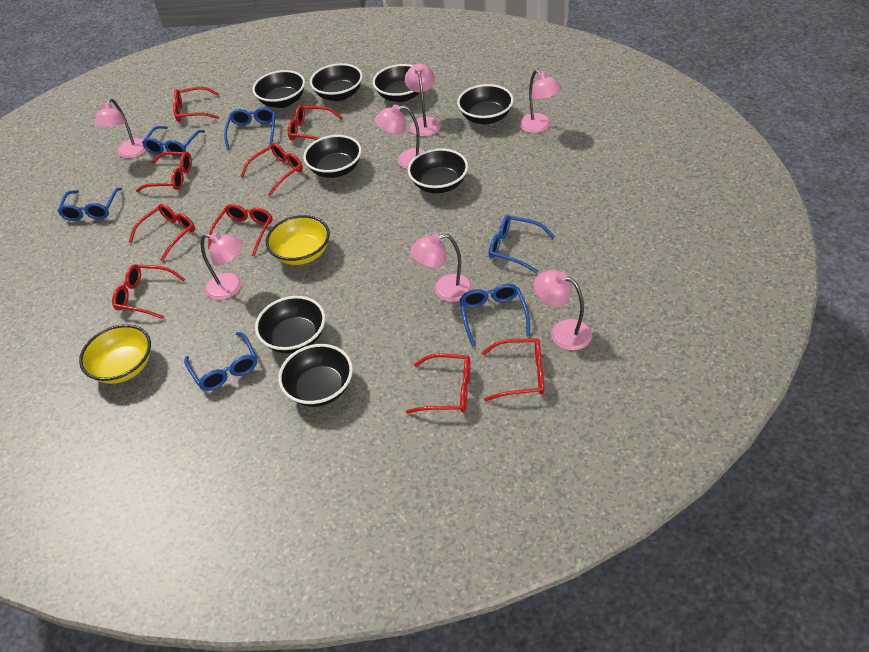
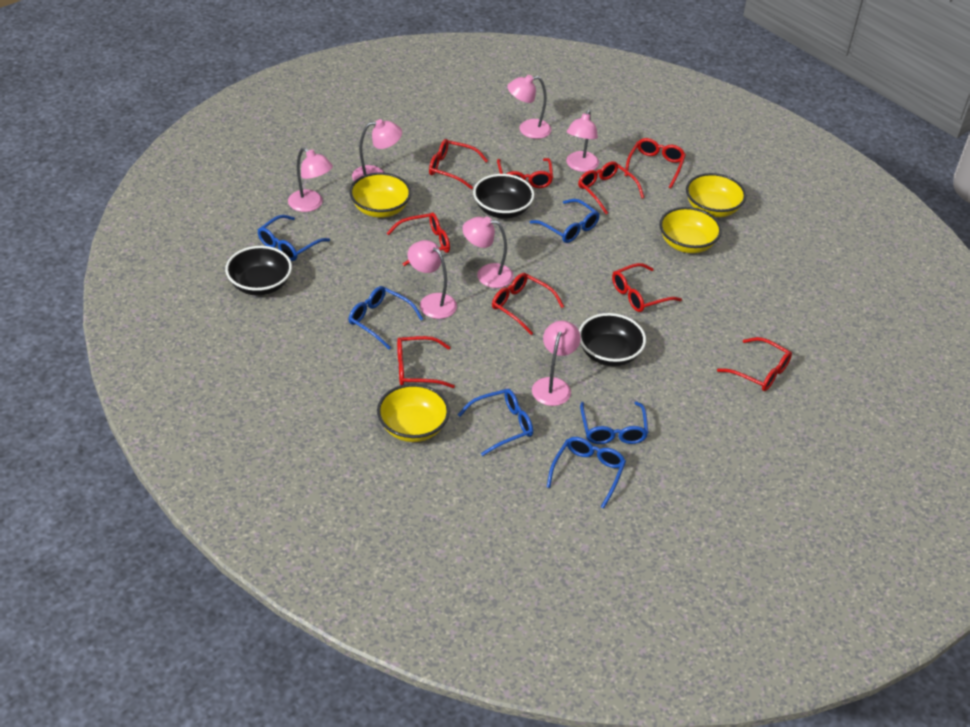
black bowl: [252,70,305,108] [255,296,325,354] [278,344,353,407] [303,135,362,178] [310,63,363,101] [373,64,419,102] [408,148,468,193] [457,84,514,124] = 8 -> [225,246,292,296] [473,174,534,219] [579,313,646,366] = 3
yellow bowl: [79,324,151,384] [266,215,330,265] = 2 -> [350,172,411,218] [377,384,450,442] [659,207,722,253] [686,173,746,217] = 4

